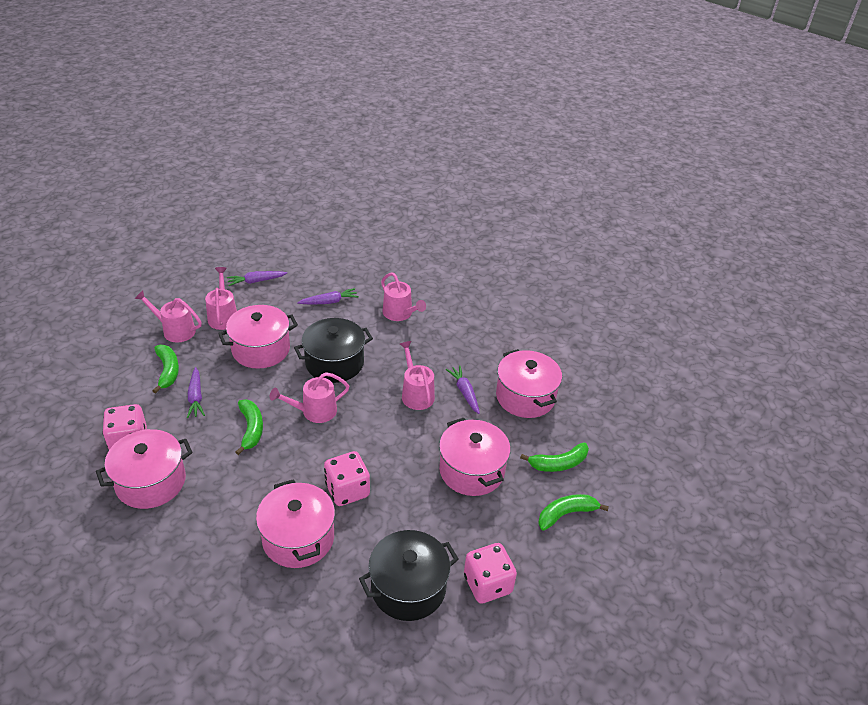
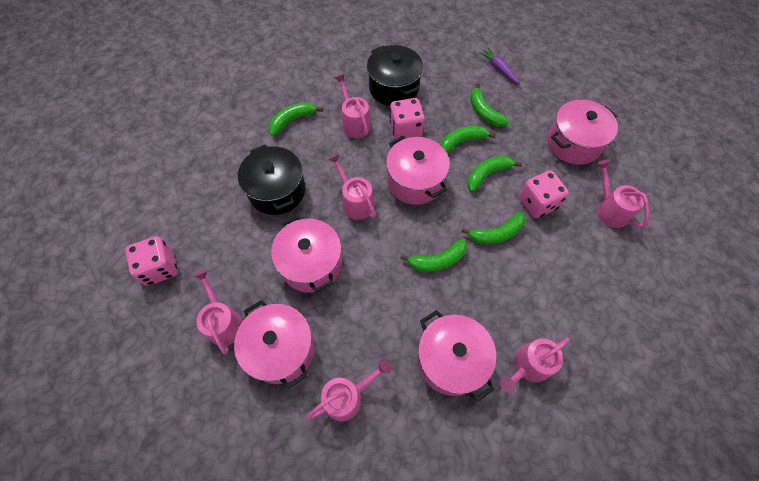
green banana: [153,345,179,394] [236,399,263,455] [520,443,589,472] [538,494,609,531] = 4 -> [269,102,323,136] [400,239,467,272] [441,126,496,153] [461,212,525,244] [467,156,522,192] [470,83,509,127] = 6
pink watering can: [134,290,202,342] [205,267,237,330] [270,372,349,423] [381,273,426,321] [400,341,435,410] = 5 -> [193,270,243,355] [306,359,391,421] [328,153,376,220] [335,74,371,138] [500,337,570,393] [596,160,649,228] = 6
purple carrot: [187,367,205,418] [227,271,287,286] [297,288,359,304] [446,365,480,414] = 4 -> [478,47,520,84] = 1

